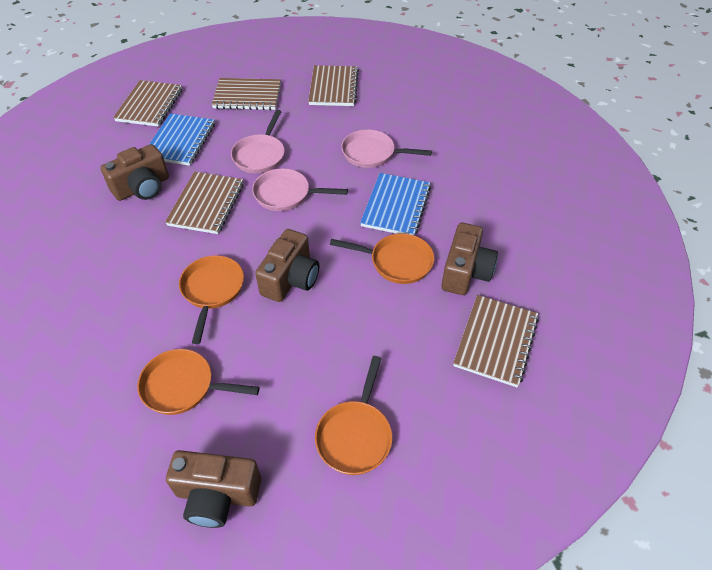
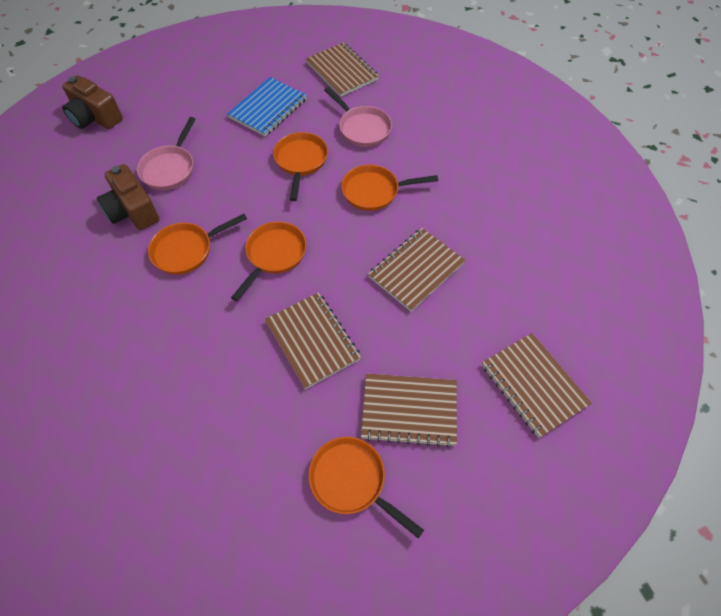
blue notebook: [149,113,215,166] [360,173,431,235] = 2 -> [227,77,307,136] = 1
brown camera: [100,144,169,201] [166,450,261,528] [255,229,319,302] [441,223,498,295] = 4 -> [62,75,123,129] [97,164,159,230] = 2
orange pan: [137,349,260,415] [179,255,244,344] [315,356,392,475] [330,233,434,284] = 4 -> [148,214,247,275] [231,221,307,301] [273,132,328,201] [308,437,424,538] [341,165,438,211] = 5
pink pan: [231,110,285,173] [252,168,348,211] [341,130,432,168] = 3 -> [137,117,196,190] [324,87,392,147] = 2

